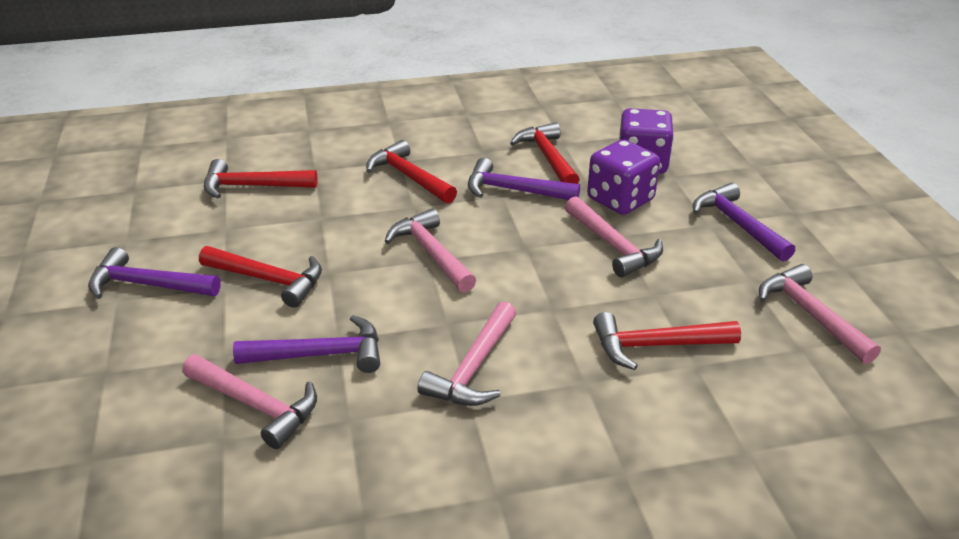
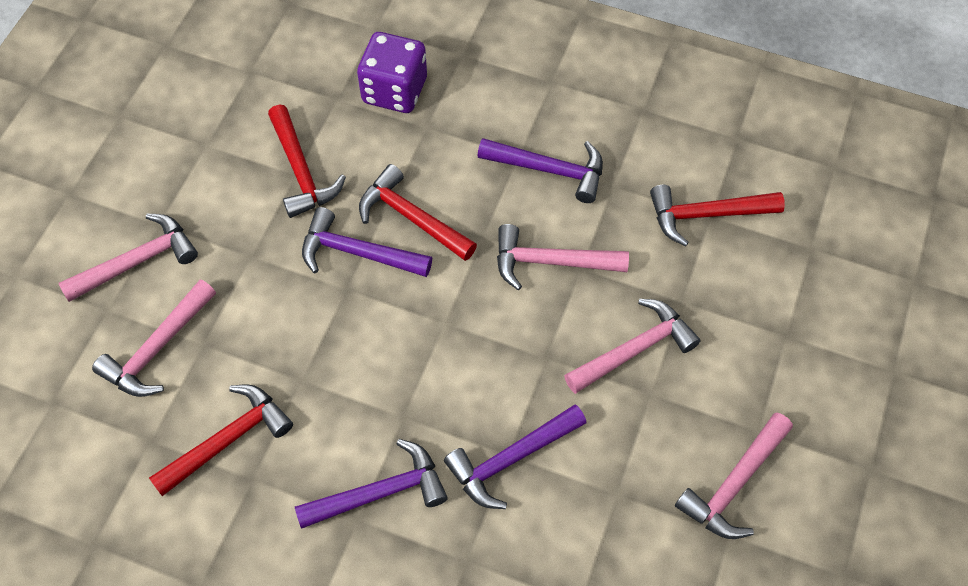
purple dice: [587,139,660,215] [619,108,674,174] = 2 -> [357,32,427,113] = 1
red hammer: [199,246,322,308] [204,159,318,199] [366,140,457,203] [510,122,580,184] [593,312,741,370] = 5 -> [149,385,293,496] [268,105,346,218] [359,164,477,261] [650,185,785,246] = 4

